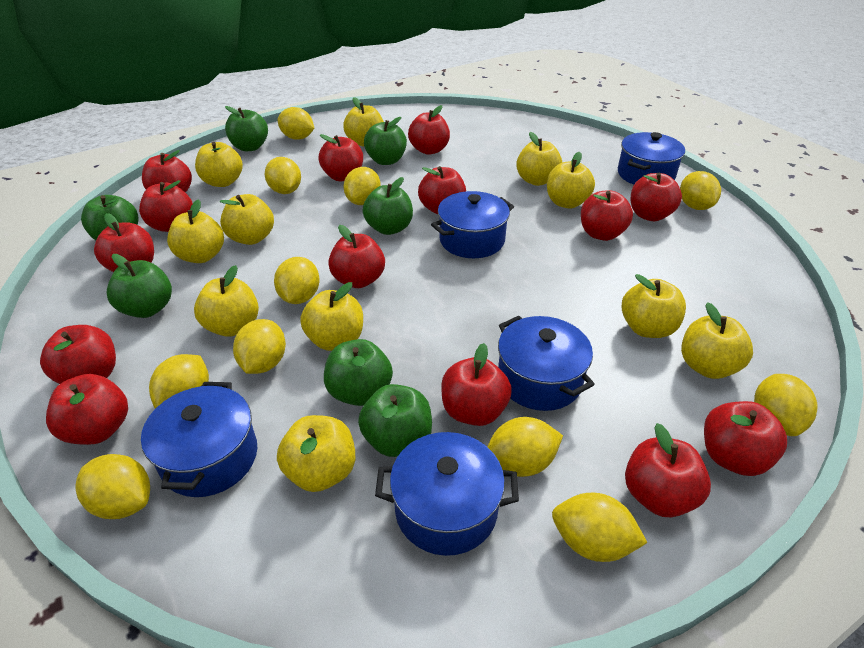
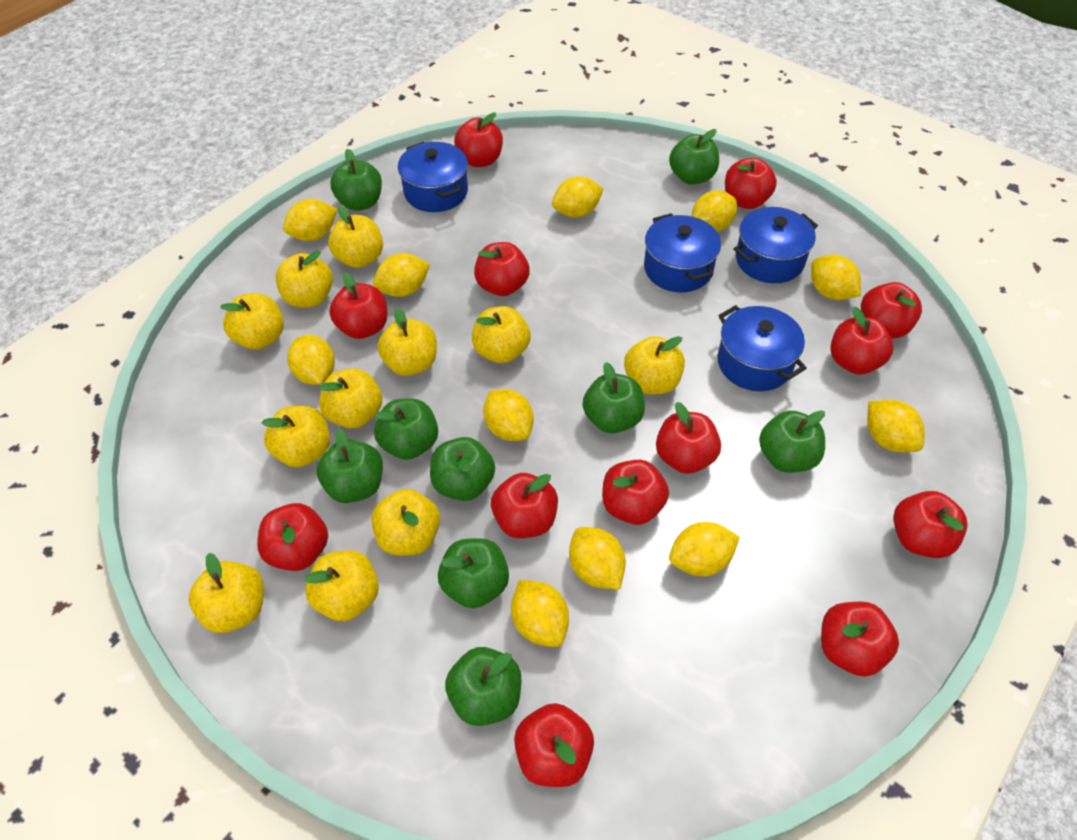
blue pot: [141,382,257,497] [375,432,519,556] [431,191,514,258] [498,316,595,411] [618,132,685,185] = 5 -> [398,142,468,212] [644,213,721,292] [717,305,807,391] [734,207,818,283] = 4
green apple: [81,195,138,240] [107,254,172,318] [225,106,268,151] [324,339,393,406] [358,384,432,457] [363,177,413,235] [364,117,407,165] = 7 -> [316,429,383,503] [330,149,382,211] [374,398,438,460] [430,437,495,501] [438,538,509,608] [445,647,521,726] [583,362,645,433] [669,129,719,185] [759,410,825,473] = 9
red apple: [40,325,116,384] [46,374,128,445] [94,213,154,272] [139,180,193,232] [142,150,192,193] [319,134,363,181] [328,225,385,288] [408,105,450,155] [418,166,466,214] [441,343,512,426] [581,190,633,241] [625,423,711,517] [631,173,682,221] [704,401,787,476] = 14 -> [257,503,328,571] [329,273,388,339] [454,112,503,167] [474,242,530,296] [491,473,558,538] [514,703,594,787] [602,460,669,525] [656,402,721,474] [725,158,777,209] [821,601,899,677] [830,307,893,374] [861,282,922,339] [893,491,968,558] = 13

